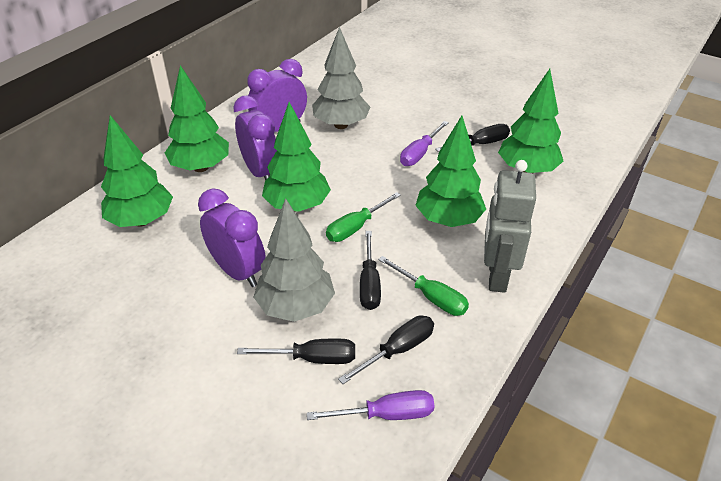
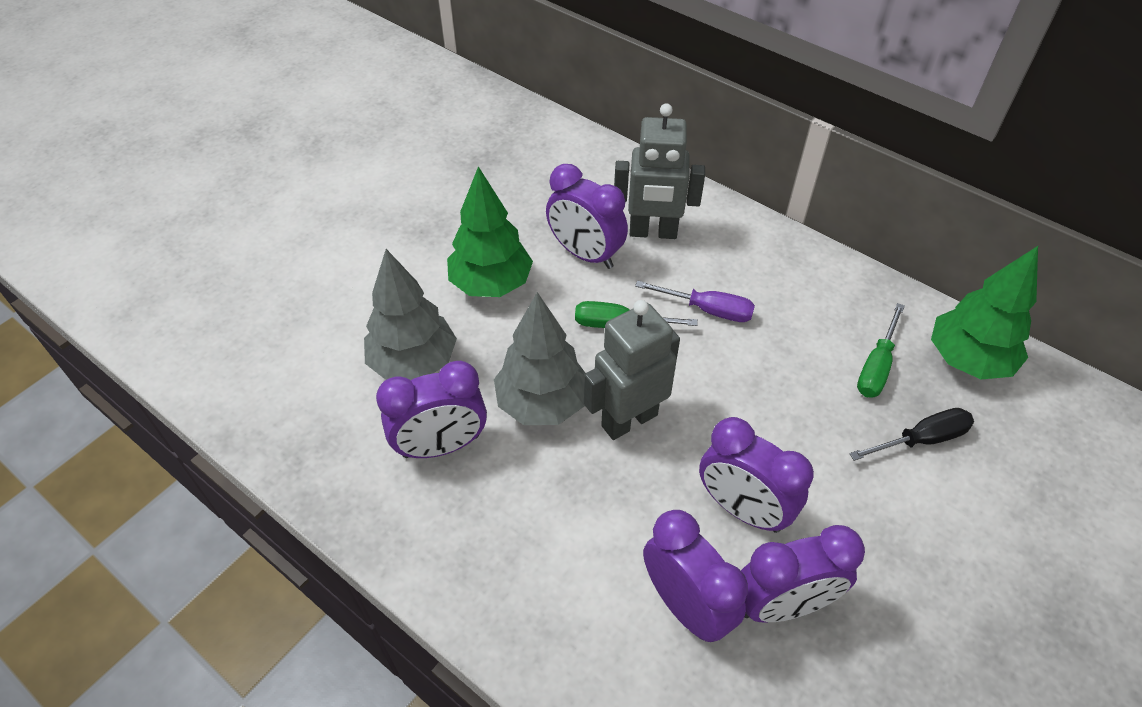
black screwdriver: [237,338,355,364] [338,315,434,384] [360,231,381,310] [435,124,510,152] = 4 -> [849,408,974,461] = 1
green tree: [101,115,173,227] [165,65,229,172] [262,102,331,212] [415,116,486,227] [498,69,563,174] = 5 -> [447,166,533,297] [931,246,1038,379] = 2
grey robot: [484,160,536,293] = 1 -> [584,300,680,440] [614,103,705,239] = 2
purple clock: [198,188,266,287] [233,95,277,181] [247,59,307,132] = 3 -> [376,361,487,458] [546,164,628,269] [643,510,748,642] [699,417,814,533] [741,525,865,623] = 5
purple screwdriver: [307,390,435,420] [400,121,449,166] = 2 -> [635,281,755,322] = 1

